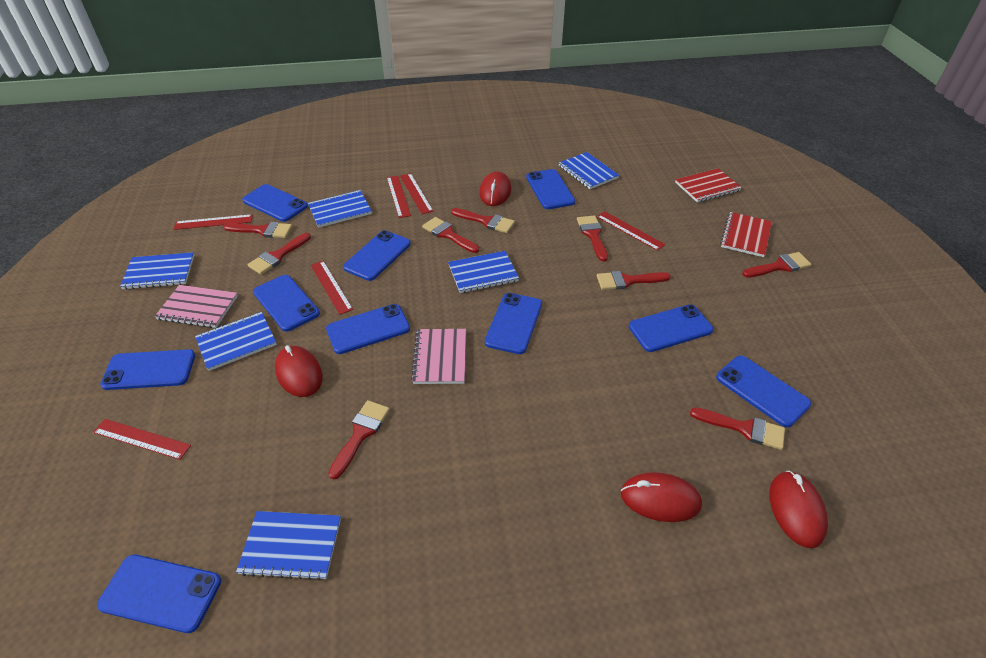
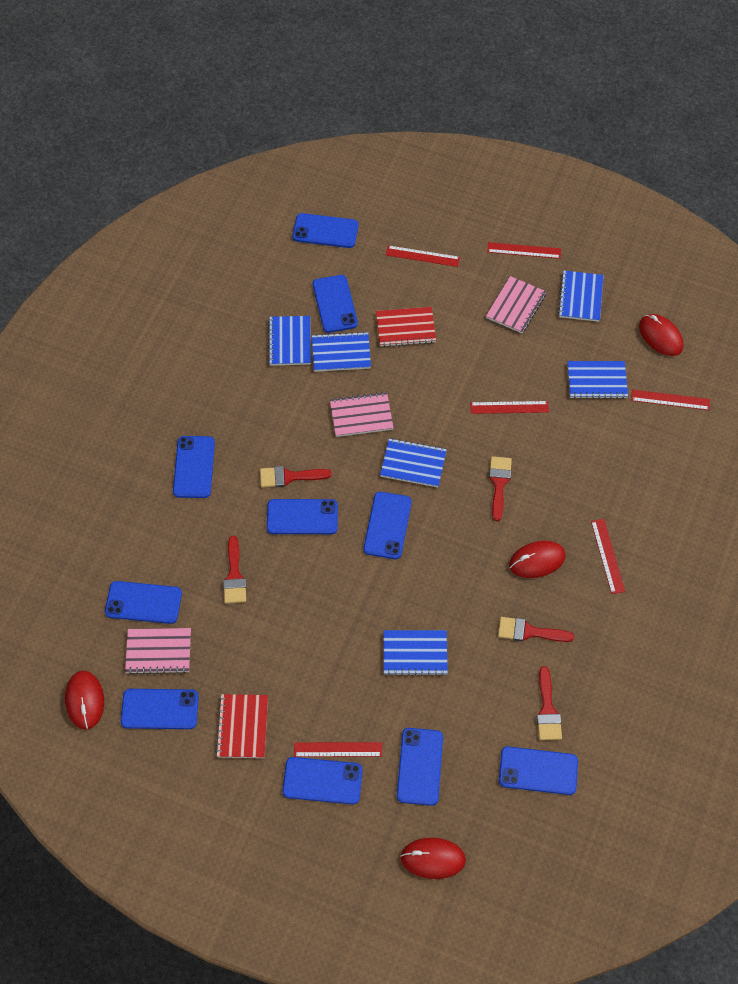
pink notebook: [155,285,238,328] [411,329,466,384] = 2 -> [125,628,191,674] [330,392,394,437] [486,276,547,333] = 3
red brush: [223,222,292,238] [247,233,311,275] [328,400,390,479] [422,217,479,253] [451,208,515,233] [577,215,608,262] [597,271,671,290] [690,407,785,450] [742,252,812,278] = 9 -> [223,536,246,604] [260,466,332,488] [489,456,512,521] [498,617,574,642] [537,666,562,740] = 5

